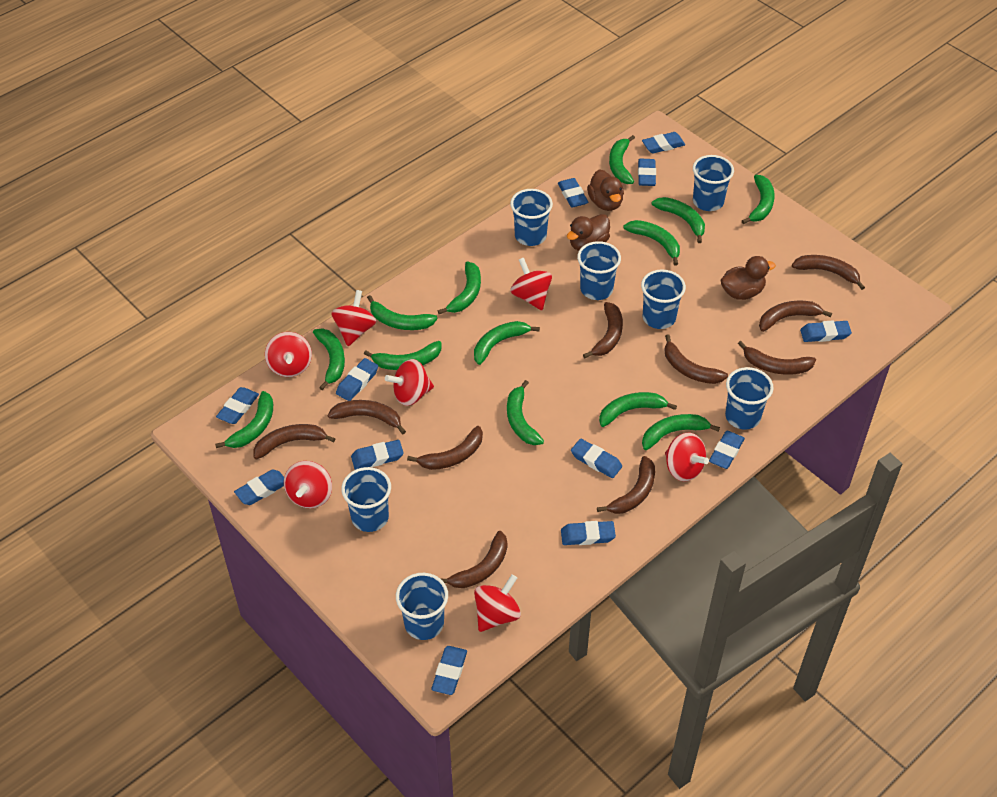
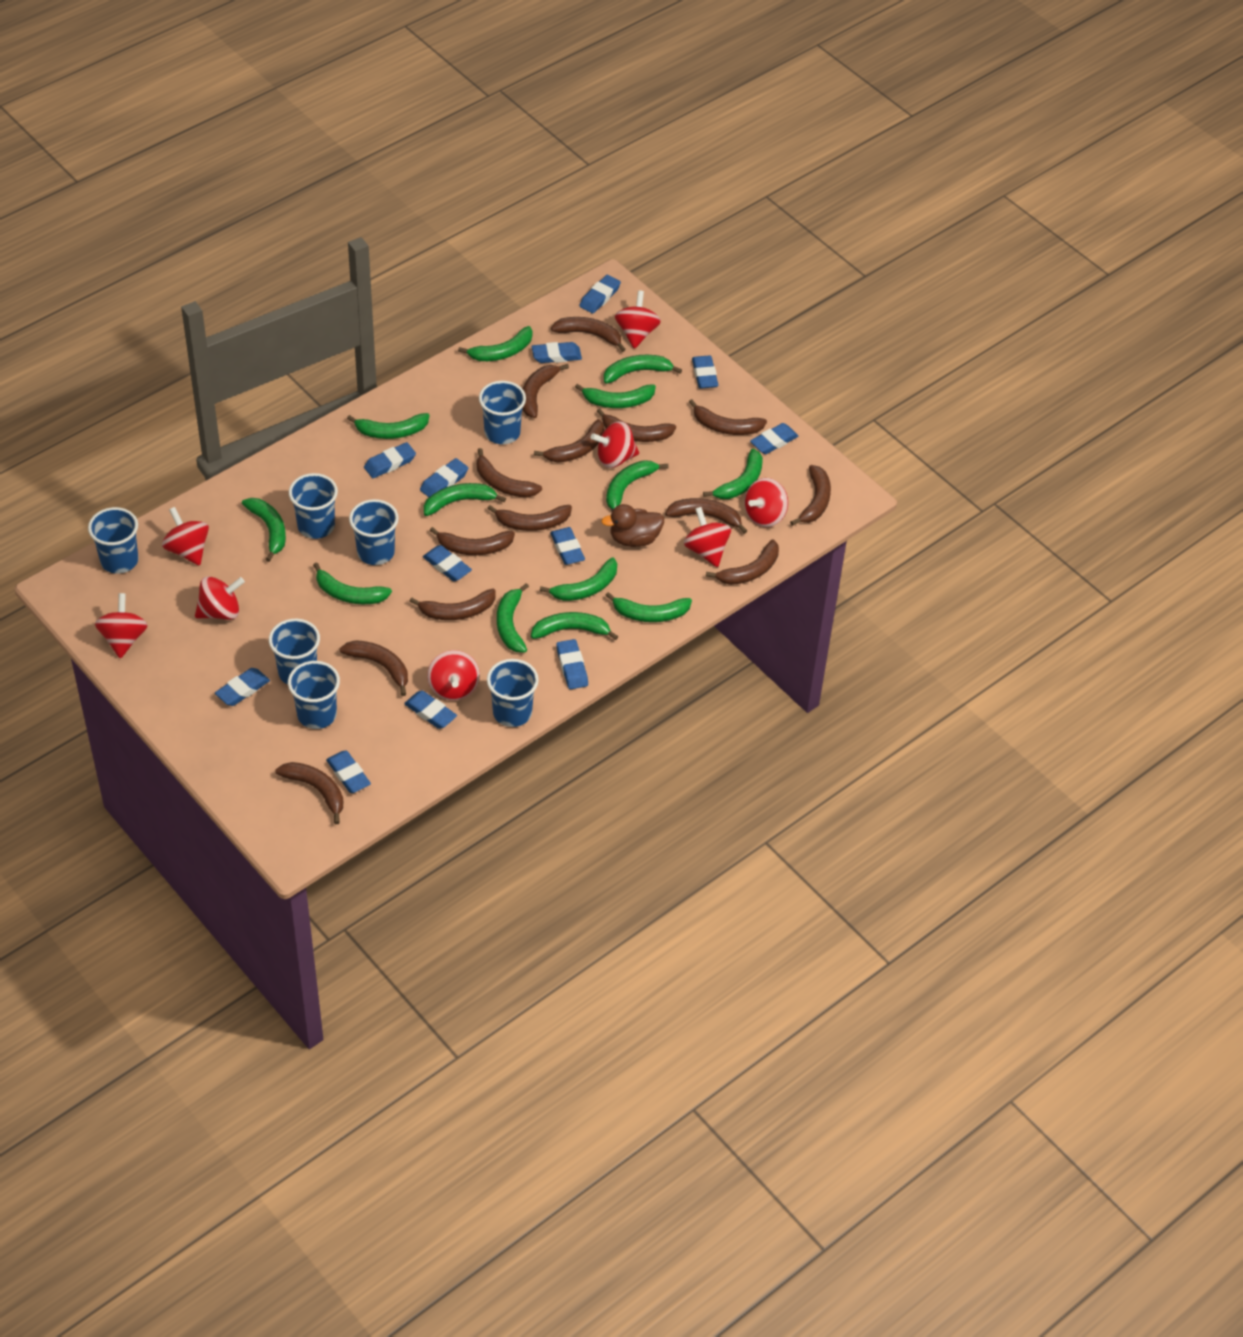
brown banana: [254,424,335,459] [328,400,406,434] [407,426,483,470] [441,531,508,588] [583,302,623,359] [597,456,655,514] [664,334,728,384] [738,341,816,375] [759,301,832,332] [792,255,865,290] = 10 -> [275,762,343,824] [340,640,408,696] [410,589,496,620] [430,527,515,555] [477,448,542,497] [487,505,572,531] [522,364,569,418] [534,419,604,463] [551,317,626,352] [597,408,676,442] [665,498,747,534] [689,399,767,435] [706,540,779,585] [790,465,831,526] = 14
brown duck: [567,214,610,251] [587,170,624,211] [721,256,776,300] = 3 -> [601,504,664,547] = 1
red spinning top: [265,332,312,377] [284,461,332,509] [331,290,376,346] [385,359,434,406] [474,574,521,632] [510,258,552,310] [665,433,709,482] = 7 -> [95,593,148,658] [162,507,209,566] [195,576,245,620] [427,650,480,701] [590,421,639,468] [615,291,661,349] [684,507,731,567] [745,478,788,527] = 8

